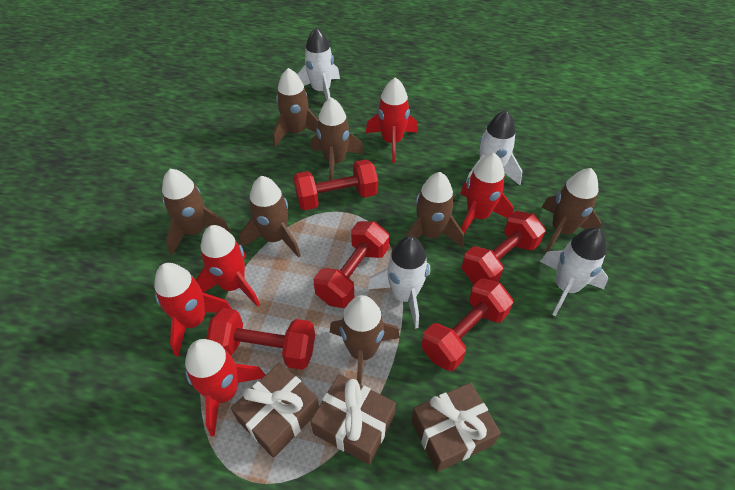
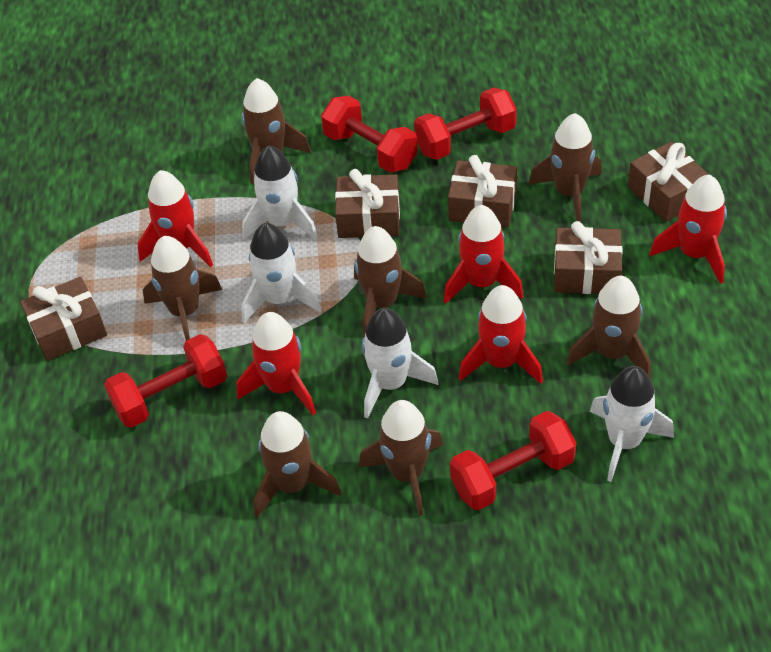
brown gift: [231,363,319,458] [310,374,396,465] [411,382,501,472] = 3 -> [20,277,107,361] [335,169,400,238] [448,155,517,228] [554,221,623,294] [628,142,709,222] = 5
red dumbbell: [206,308,315,370] [293,159,378,210] [313,221,389,308] [421,278,513,371] [462,211,546,284] = 5 -> [104,334,227,428] [321,96,418,173] [414,87,517,160] [450,411,576,510] = 4

